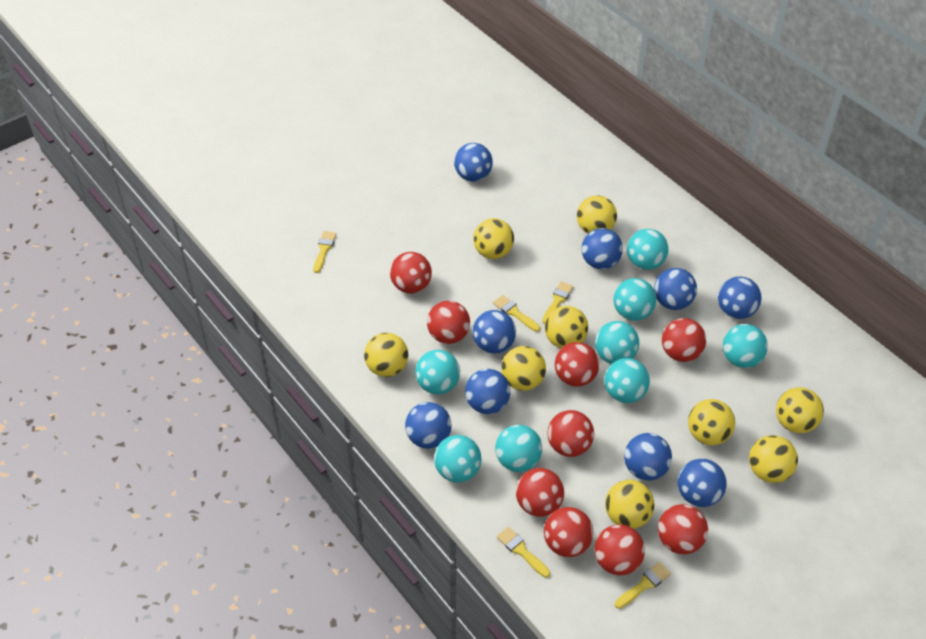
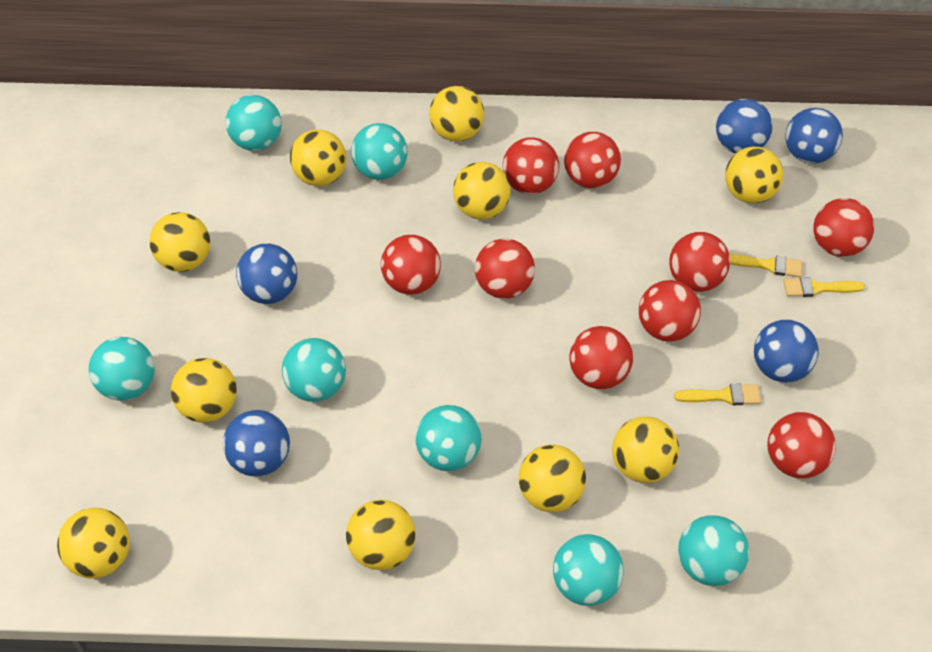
blue ball: [405,402,452,449] [454,143,493,182] [465,369,510,414] [473,310,516,353] [581,228,623,269] [624,433,672,481] [654,268,697,310] [678,459,727,507] [718,277,762,319] = 9 -> [223,410,290,477] [236,244,297,304] [716,99,773,154] [754,320,819,382] [785,108,843,164] = 5
turquoise ball: [415,350,460,394] [434,435,481,483] [495,425,542,472] [595,321,639,364] [604,358,650,403] [613,278,656,321] [627,229,668,270] [723,324,768,368] = 8 -> [89,337,155,401] [225,95,282,151] [282,338,346,402] [351,123,407,180] [415,405,481,471] [553,534,624,606] [678,515,749,586] = 7
yellow ball: [364,333,408,377] [473,218,514,259] [501,346,546,391] [545,306,588,348] [577,196,617,233] [605,480,654,529] [688,399,735,445] [749,435,798,483] [776,387,824,433] = 9 -> [57,508,130,578] [149,212,210,272] [171,358,237,423] [290,129,347,186] [346,500,416,570] [429,86,484,141] [453,162,510,220] [519,445,586,513] [612,417,679,483] [725,147,783,204] = 10
yellow brush: [313,231,336,273] [493,295,540,332] [497,527,550,578] [542,281,573,324] [615,562,671,609] = 5 -> [674,384,761,405] [729,254,802,277] [783,277,865,297] = 3

